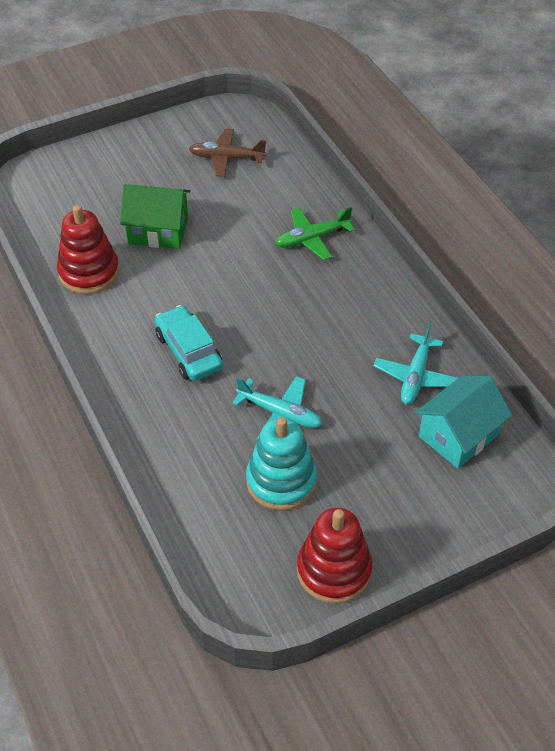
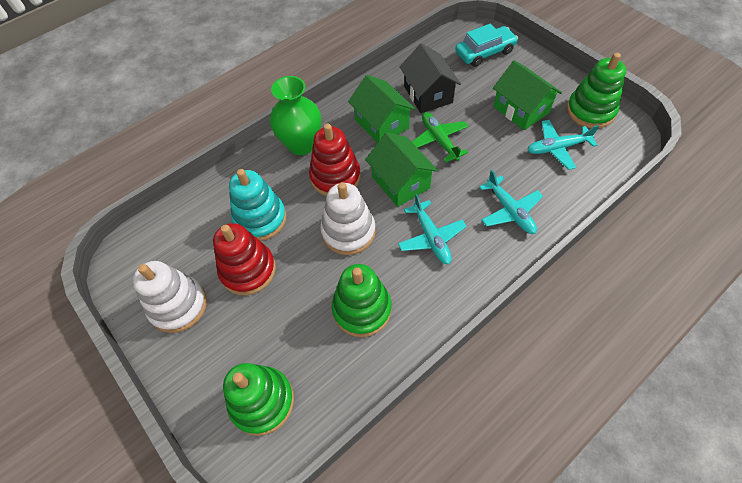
black house: none = 0 -> [400,43,461,113] = 1
brown plane: [189,129,266,177] = 1 -> none = 0
green house: [120,184,190,249] = 1 -> [348,75,415,143] [365,132,438,207] [493,60,562,130] = 3
green stacking toy: none = 0 -> [223,363,294,436] [332,264,392,337] [567,53,626,128] = 3
green vase: none = 0 -> [270,76,321,155] = 1
turquoise house: [415,376,512,469] = 1 -> none = 0
turquoise plane: [232,376,322,439] [374,323,458,405] = 2 -> [398,194,467,264] [479,170,543,234] [527,120,599,170] = 3
white stacking toy: none = 0 -> [133,261,207,333] [320,182,376,255] = 2

